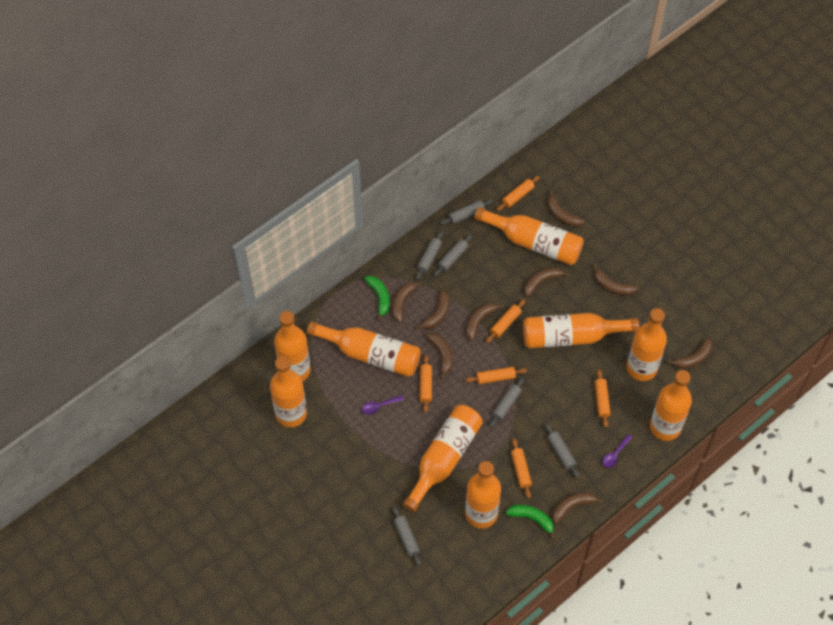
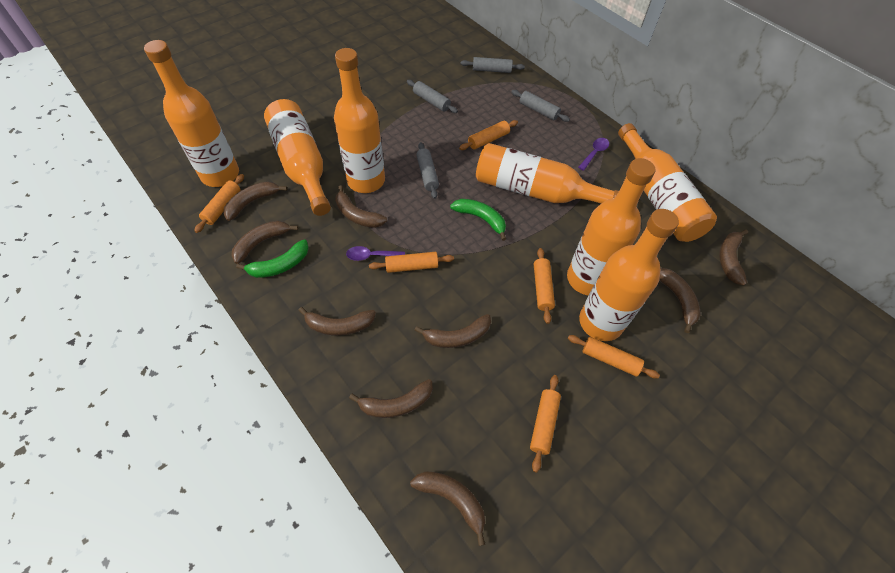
grey rolling pin: [393,507,421,566] [416,231,443,280] [434,234,472,276] [440,199,493,225] [489,378,524,427] [545,424,579,478] = 6 -> [407,80,458,113] [416,142,439,199] [461,57,525,73] [511,90,570,122] = 4
orange bottle: [270,356,307,427] [274,311,311,382] [307,321,421,377] [403,405,483,512] [465,461,501,529] [474,207,584,265] [523,313,639,349] [627,308,667,381] [650,370,692,441] = 9 -> [144,40,239,187] [264,99,331,216] [334,48,385,193] [476,143,619,204] [567,158,655,296] [579,209,679,341] [618,123,717,242] = 7

